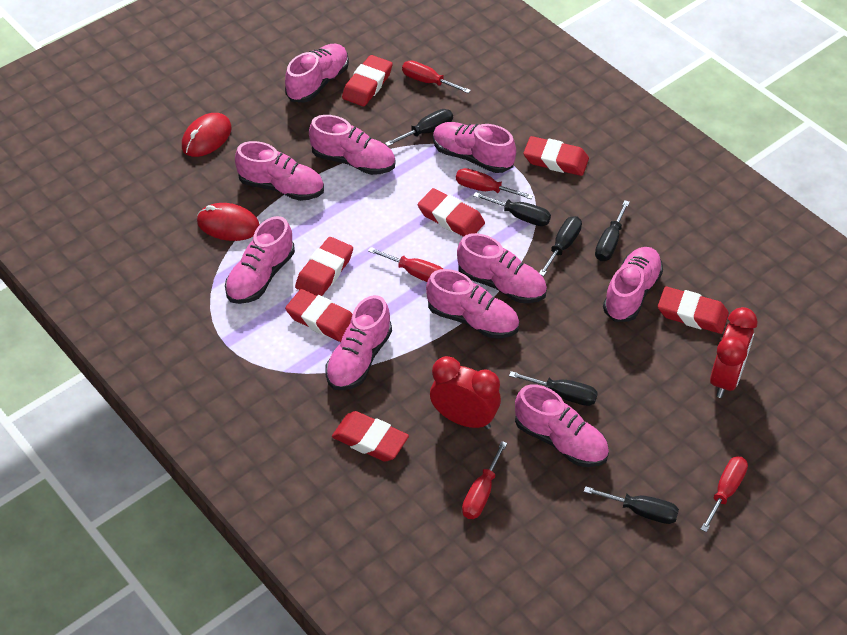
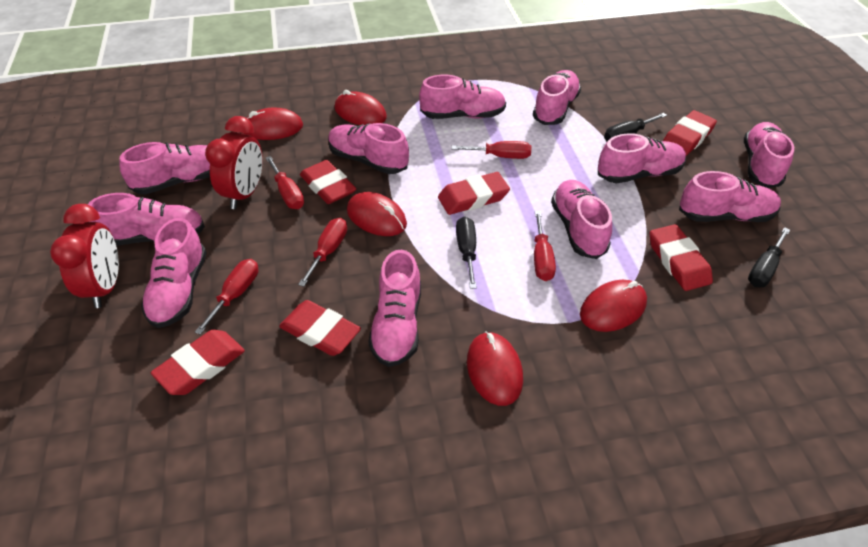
black screwdriver: [385,109,453,146] [473,192,551,226] [509,371,598,406] [539,216,582,276] [584,486,679,524] [595,200,630,261] = 6 -> [456,217,477,289] [604,113,667,141] [748,227,790,287] = 3
pink shoe: [225,216,295,304] [235,141,324,201] [285,44,349,103] [309,115,395,175] [325,295,392,391] [426,269,519,338] [433,122,516,173] [457,233,547,303] [515,384,609,467] [603,247,663,322] = 10 -> [88,193,205,245] [120,142,210,195] [141,218,207,328] [328,123,409,174] [368,249,421,367] [419,75,506,119] [533,70,581,125] [551,180,612,259] [598,133,686,183] [679,171,781,222] [744,122,794,188] = 11
red eraser: [285,289,353,342] [295,237,353,296] [332,411,409,462] [342,55,393,106] [418,188,485,237] [523,136,589,176] [658,286,729,334] = 7 -> [151,330,245,395] [279,300,361,356] [300,160,356,204] [438,172,510,215] [650,224,713,291] [663,110,717,156] = 6
red mouse: [182,113,232,157] [197,203,260,241] = 2 -> [244,108,303,140] [334,90,387,125] [347,192,407,236] [467,332,523,406] [580,280,647,332] = 5

